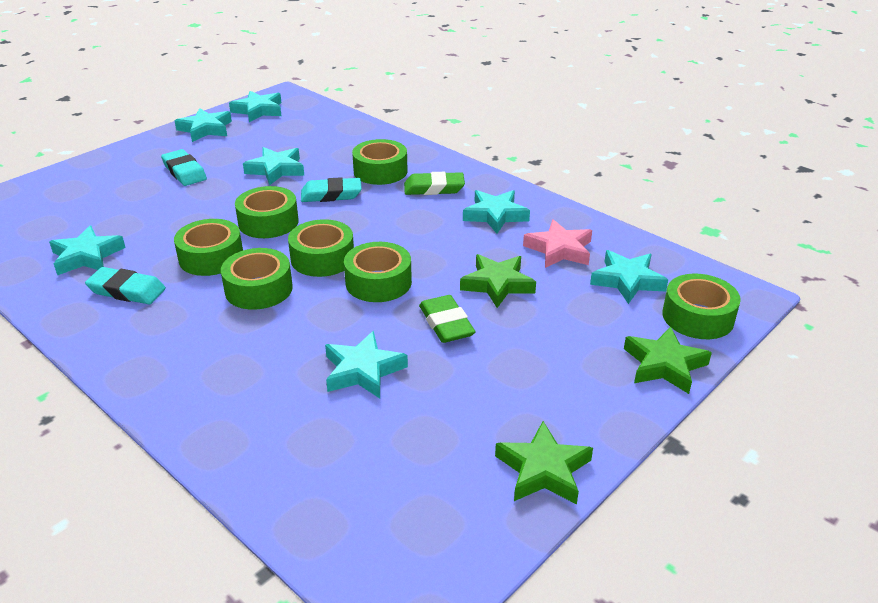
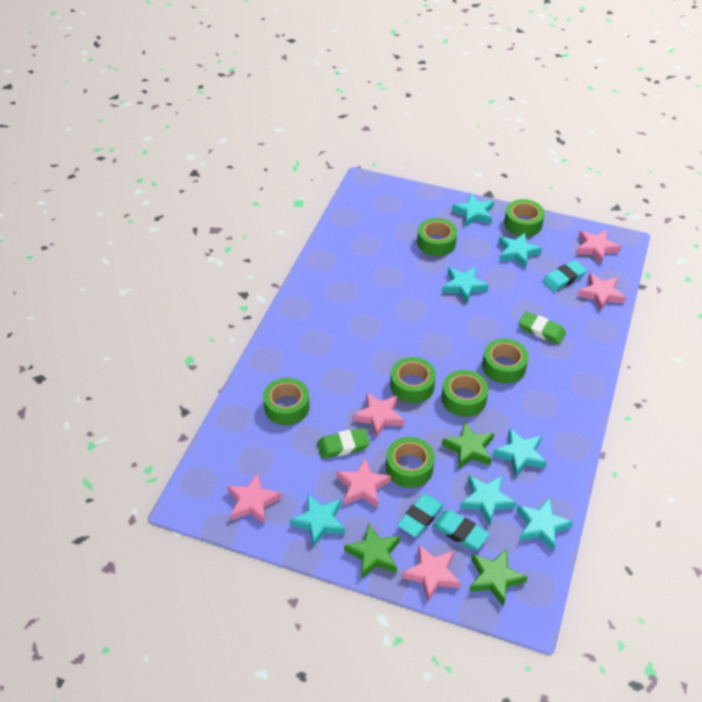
pink star: [523,219,592,268] = 1 -> [227,473,282,524] [337,458,391,508] [353,392,405,438] [402,545,461,601] [576,229,621,264] [578,273,626,311] = 6

